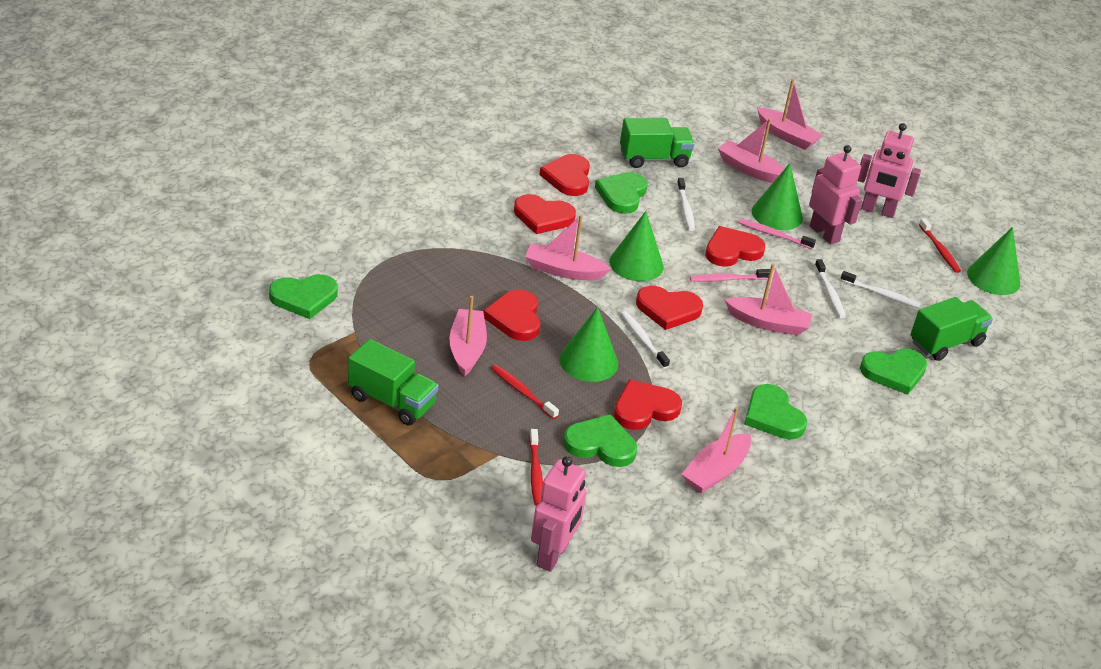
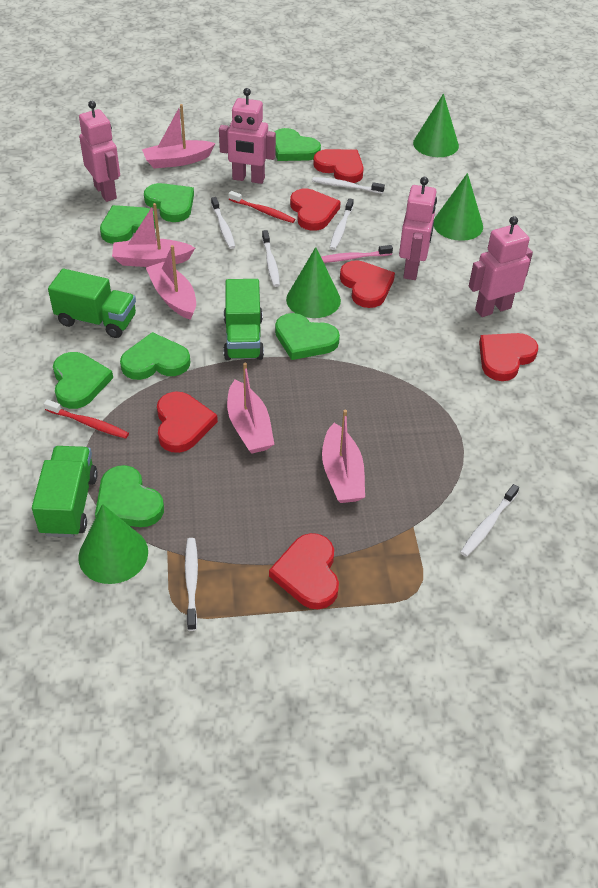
green heart: [269,274,338,319] [563,414,637,467] [595,172,648,214] [744,384,807,440] [860,349,927,395] = 5 -> [53,352,113,409] [95,465,164,527] [100,205,156,244] [120,332,190,380] [144,183,194,222] [274,128,321,161] [275,313,340,360] = 7
pink boat: [449,296,487,377] [525,215,611,280] [682,407,751,493] [718,119,785,183] [725,263,812,335] [757,79,823,150] = 6 -> [112,203,195,267] [142,104,216,169] [146,245,196,320] [227,363,274,454] [322,410,365,503] = 5
pink robot: [531,456,587,572] [809,145,862,244] [858,123,921,218] = 3 -> [79,101,120,202] [219,88,276,184] [399,177,437,280] [469,216,533,317] = 4
pink toothbrush: [690,269,770,282] [738,219,816,249] = 2 -> [321,245,393,263] = 1
red toothbrush: [491,365,559,419] [529,429,543,506] [919,218,961,273] = 3 -> [44,400,129,439] [229,191,295,223] = 2
white toothbrush: [621,311,670,369] [677,178,695,231] [815,259,846,318] [840,271,920,308] = 4 -> [185,538,198,631] [211,197,235,249] [262,230,280,287] [312,177,385,194] [330,198,354,250] [460,484,519,557] = 6

